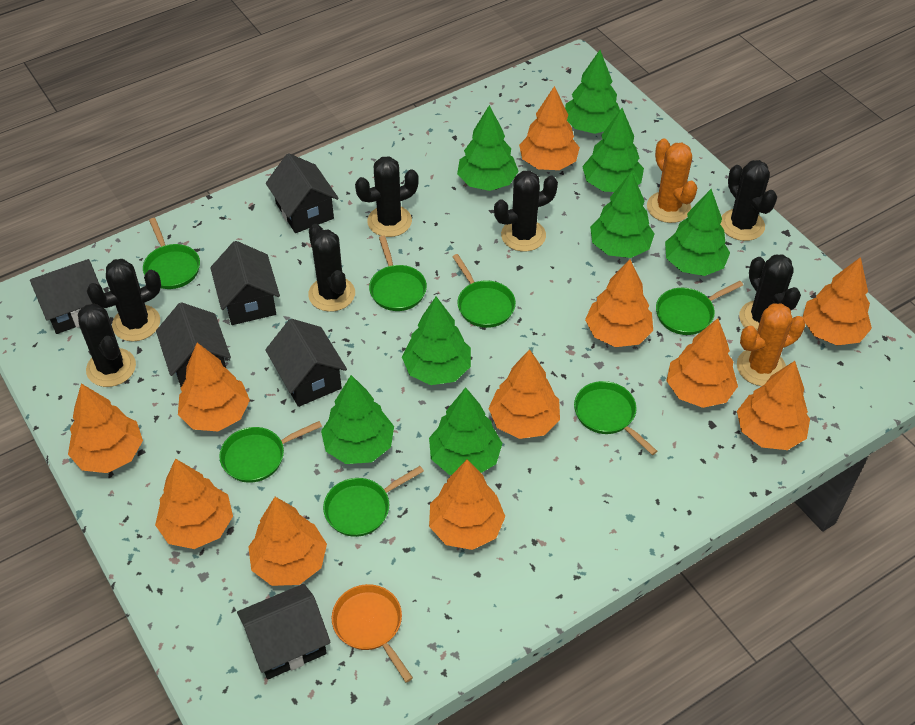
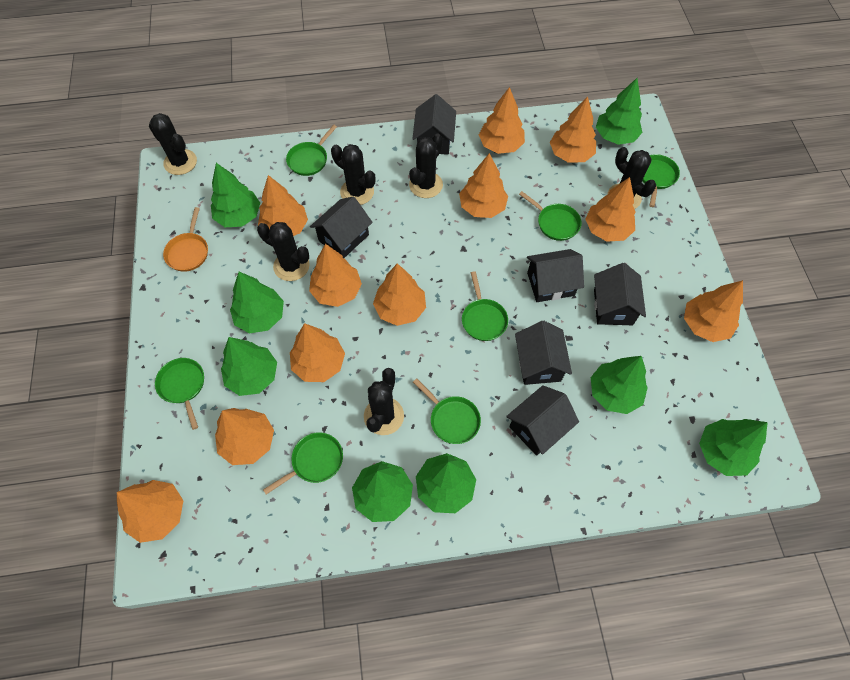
black cactus: [78,303,136,387] [87,259,161,342] [308,224,355,312] [355,156,419,237] [494,171,558,252] [720,160,777,241] [739,254,801,330] = 7 -> [149,113,197,175] [257,222,310,281] [331,144,375,205] [364,368,404,435] [409,133,443,198] [607,147,656,209] = 6
orange cactus: [647,139,697,223] [737,303,805,386] = 2 -> none = 0

